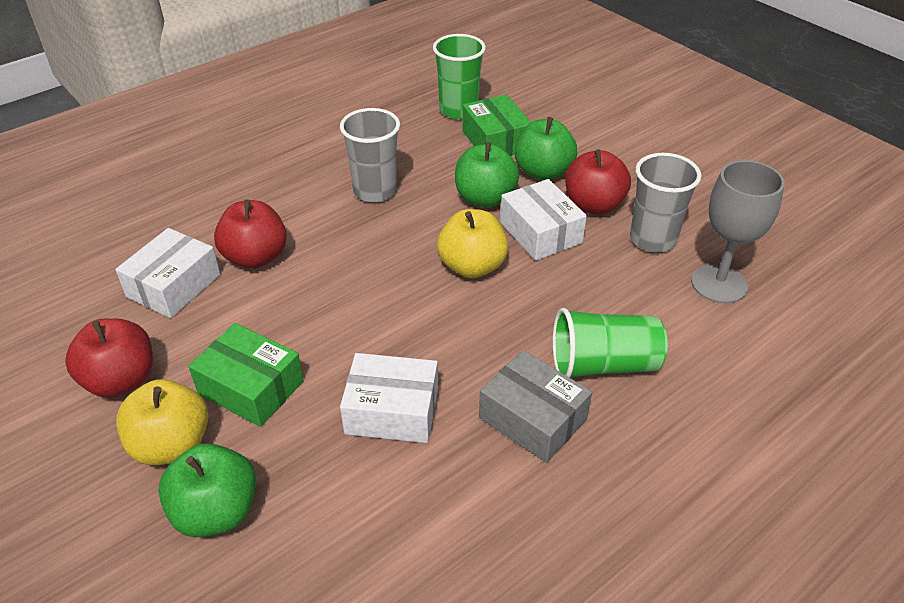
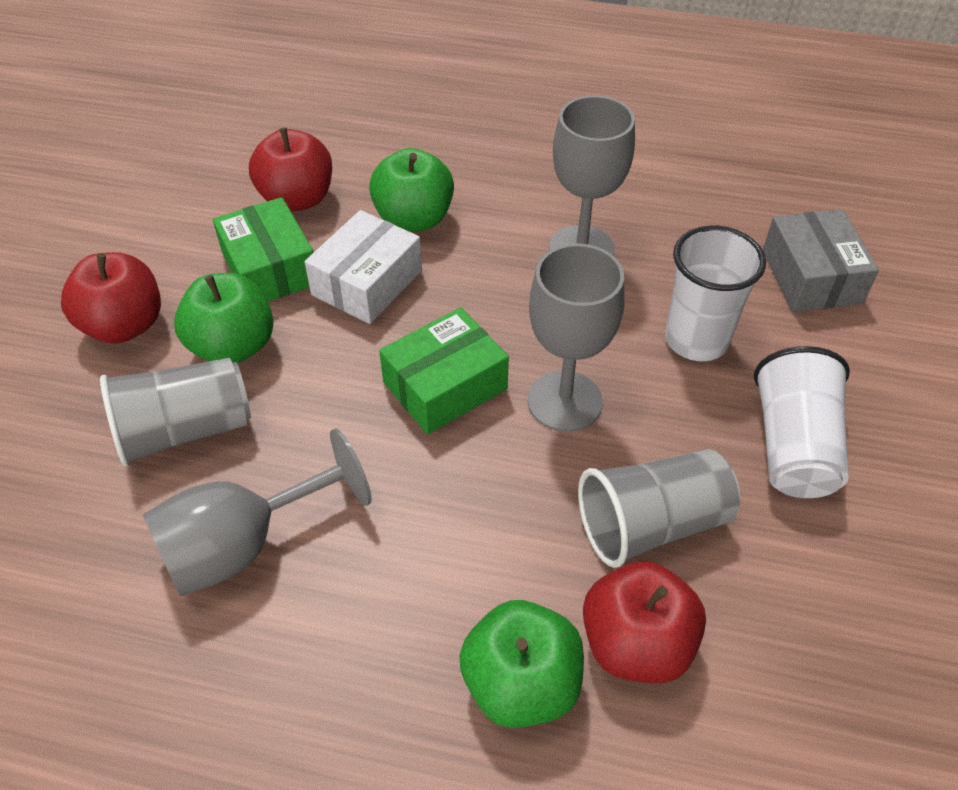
green cup: [433,34,486,119] [553,308,668,378] = 2 -> none = 0
grey goblet: [691,160,785,304] = 1 -> [143,428,372,596] [528,243,625,432] [549,95,635,256] = 3
white box: [115,228,220,318] [340,353,438,443] [500,179,587,261] = 3 -> [305,210,422,324] = 1
white cup: none = 0 -> [665,226,766,361] [754,346,850,498] = 2
yellow apple: [116,379,209,465] [437,209,508,278] = 2 -> none = 0

